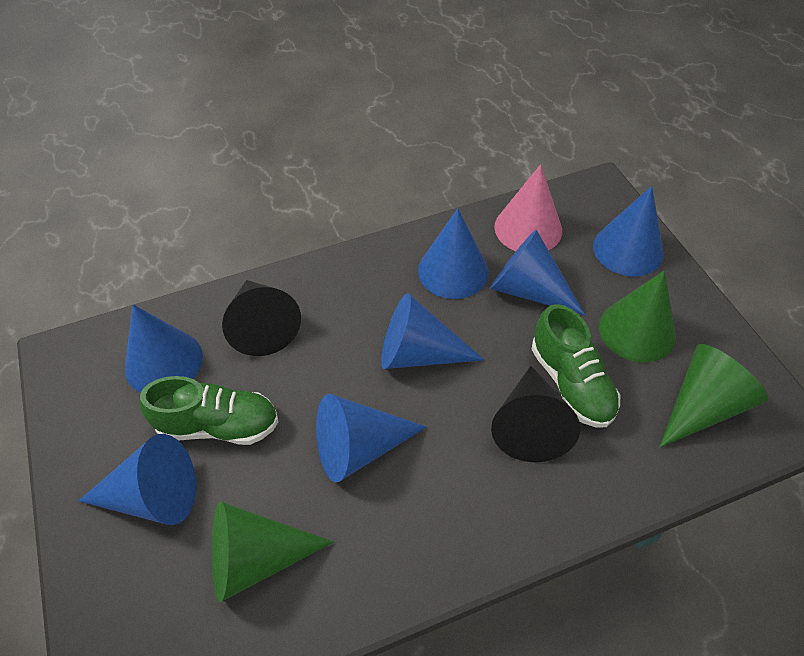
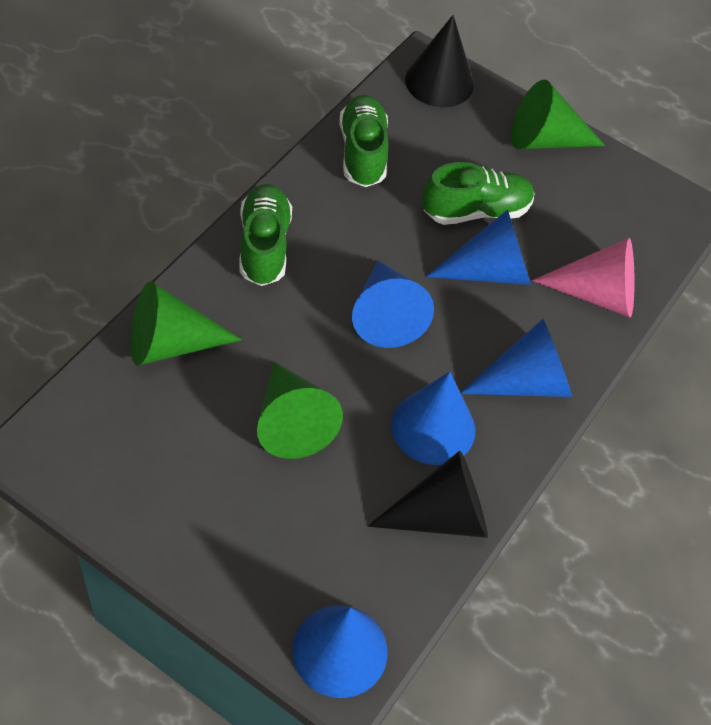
blue cone: [79,434,196,525] [125,304,203,393] [316,394,427,482] [381,293,484,369] [418,208,489,299] [490,230,585,315] [593,186,664,276] = 7 -> [293,605,387,698] [352,261,434,348] [391,372,475,465] [426,209,531,285] [460,319,572,397] = 5
green shoe: [140,376,279,445] [531,304,620,427] = 2 -> [239,184,292,286] [339,95,388,187] [422,162,534,225] = 3

